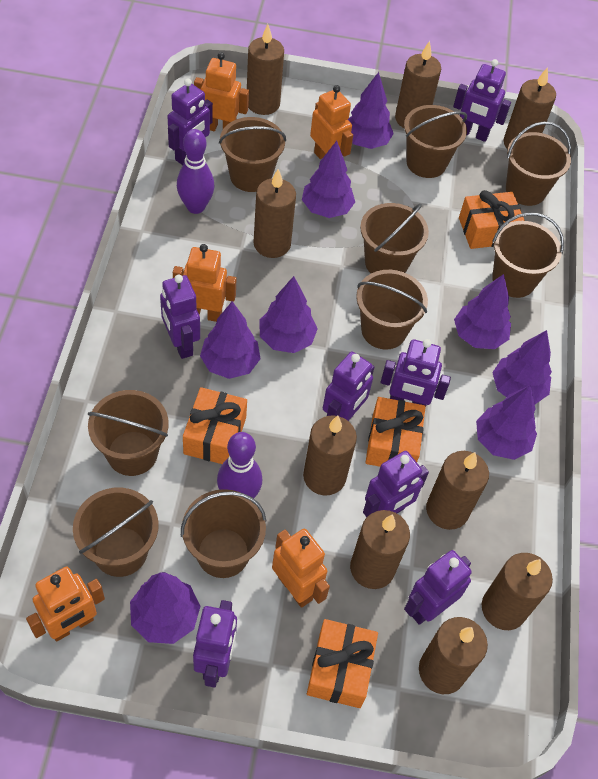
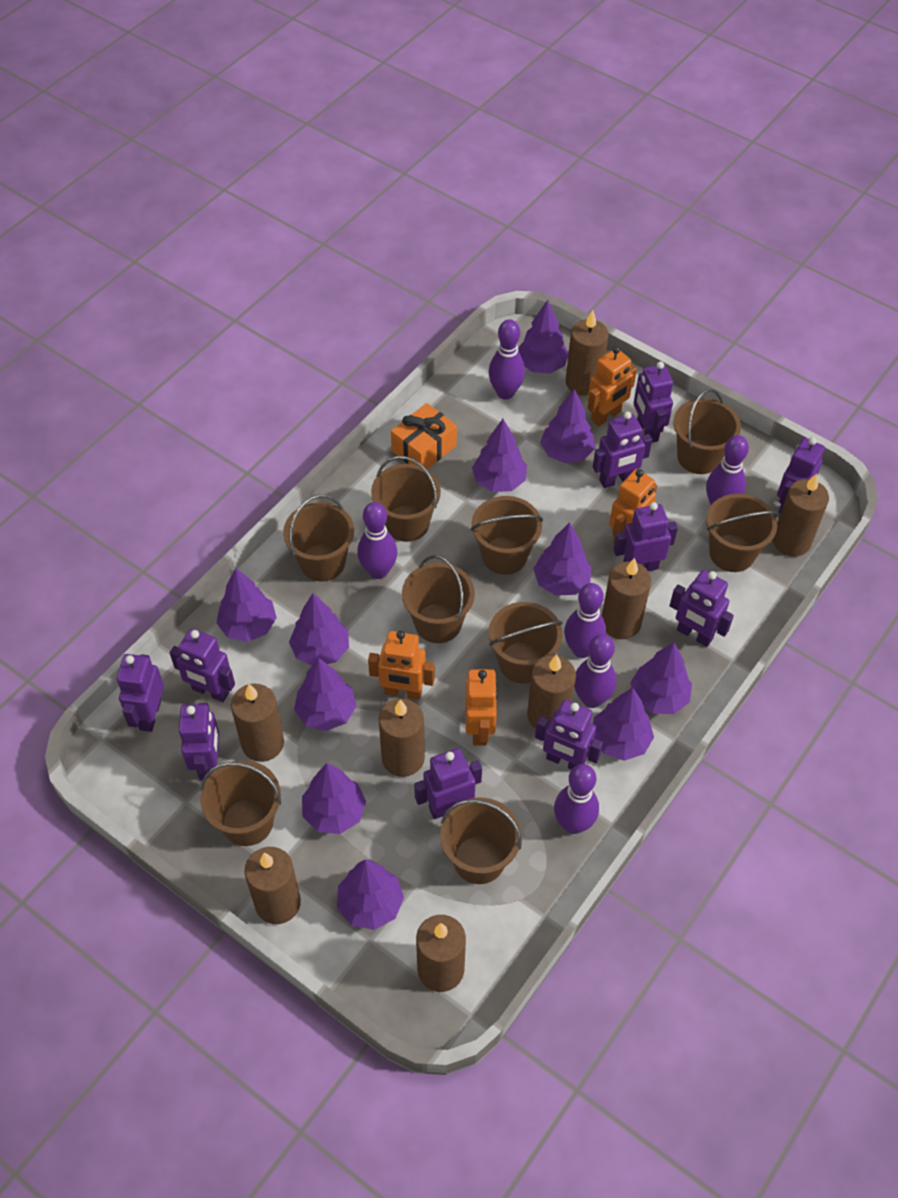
brown candle: [247,24,284,115] [253,169,296,258] [303,415,357,495] [350,510,410,589] [395,41,441,128] [419,617,488,694] [426,451,489,530] [482,553,553,630] [504,67,556,149] = 9 -> [231,684,284,762] [244,847,301,924] [379,699,425,777] [416,915,466,992] [527,655,576,729] [566,310,608,396] [602,558,651,639] [773,473,829,557] = 8
orange gift: [183,387,247,464] [307,619,378,708] [365,397,426,467] [459,190,525,249] = 4 -> [391,403,457,469] = 1
orange robot: [26,567,105,641] [173,244,237,322] [194,52,249,131] [272,529,330,608] [310,85,353,159] = 5 -> [368,631,435,700] [465,669,498,746] [588,346,637,427] [609,469,657,543] = 4
purple bowling pin: [177,129,215,214] [217,432,262,498] = 2 -> [357,502,398,579] [488,319,525,399] [554,764,599,834] [564,583,606,658] [574,634,616,708] [706,435,749,505] = 6
purple robot: [160,274,200,359] [167,78,213,165] [193,600,237,687] [323,352,374,421] [363,451,429,517] [381,339,451,406] [404,550,472,625] [453,59,511,142] = 8 -> [116,654,164,732] [170,628,235,702] [179,703,219,781] [414,748,482,819] [535,700,603,770] [593,411,652,488] [613,502,678,571] [633,361,673,443] [670,570,734,647] [777,437,825,514] = 10
purple tree: [130,572,201,644] [200,301,261,379] [259,276,318,353] [302,141,355,218] [348,72,394,149] [454,274,511,349] [476,385,537,460] [492,330,552,404] = 8 -> [217,568,277,642] [289,593,349,666] [294,658,356,731] [302,763,366,834] [337,860,404,930] [472,419,527,492] [518,300,569,374] [533,522,591,596] [540,389,595,463] [593,688,654,761] [630,642,692,714] = 11

